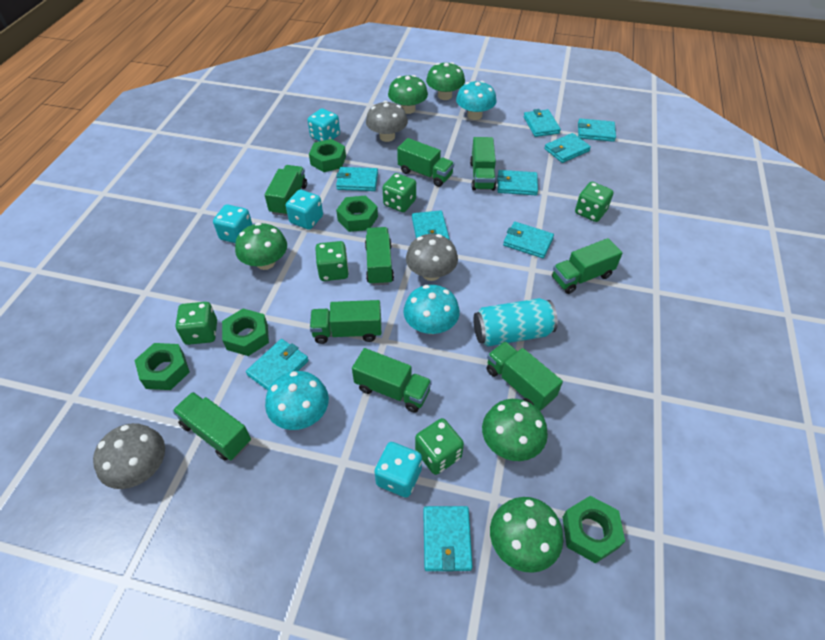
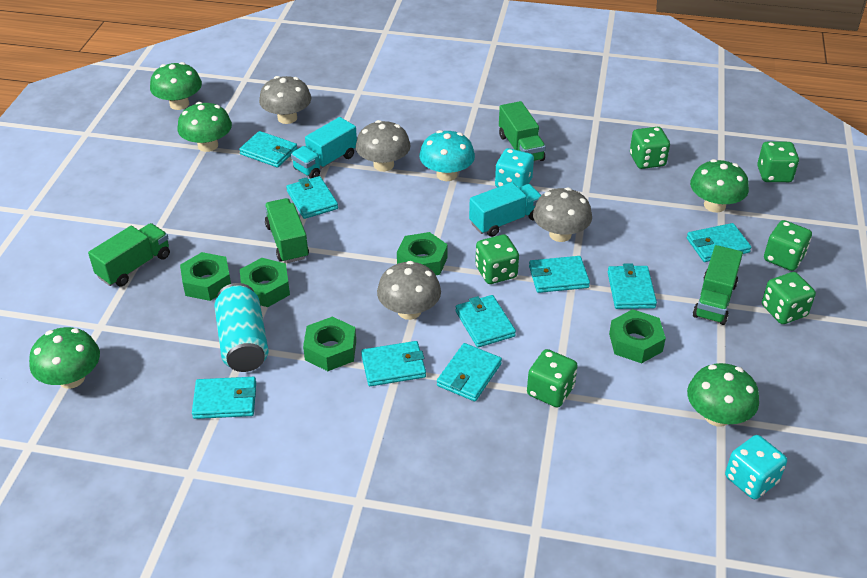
green dice: [176,302,217,345] [315,241,349,281] [383,173,416,212] [415,418,464,475] [575,182,613,222] = 5 -> [475,234,519,284] [527,349,578,408] [630,127,670,169] [757,142,799,182] [762,272,816,324] [764,220,812,271] = 6
green truck: [173,392,251,460] [265,165,307,216] [310,300,381,344] [352,348,432,413] [365,227,394,285] [397,138,454,187] [470,137,496,191] [486,341,563,411] [552,238,623,294] = 9 -> [88,223,170,286] [265,198,309,263] [499,101,546,162] [693,245,743,325] = 4
grey mushroom: [93,423,165,489] [366,101,408,142] [406,234,458,281] = 3 -> [259,76,311,124] [356,120,411,171] [377,261,441,320] [533,187,592,242] = 4
turquoise dice: [213,204,253,243] [286,190,323,230] [307,108,340,141] [374,442,422,498] = 4 -> [495,148,534,187] [725,435,787,499] = 2
turquoise mushroom: [265,371,329,430] [403,285,460,334] [456,81,496,120] = 3 -> [419,130,475,181] = 1
turquoise truck: none = 0 -> [291,117,357,179] [469,182,541,237] = 2

